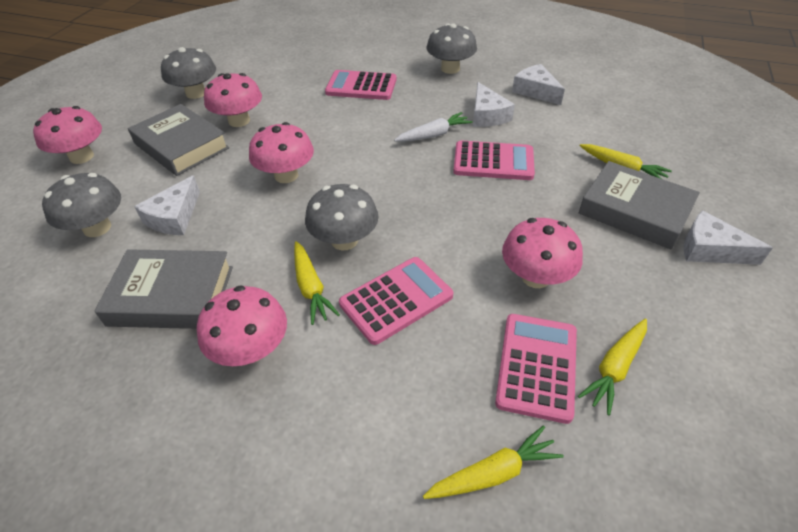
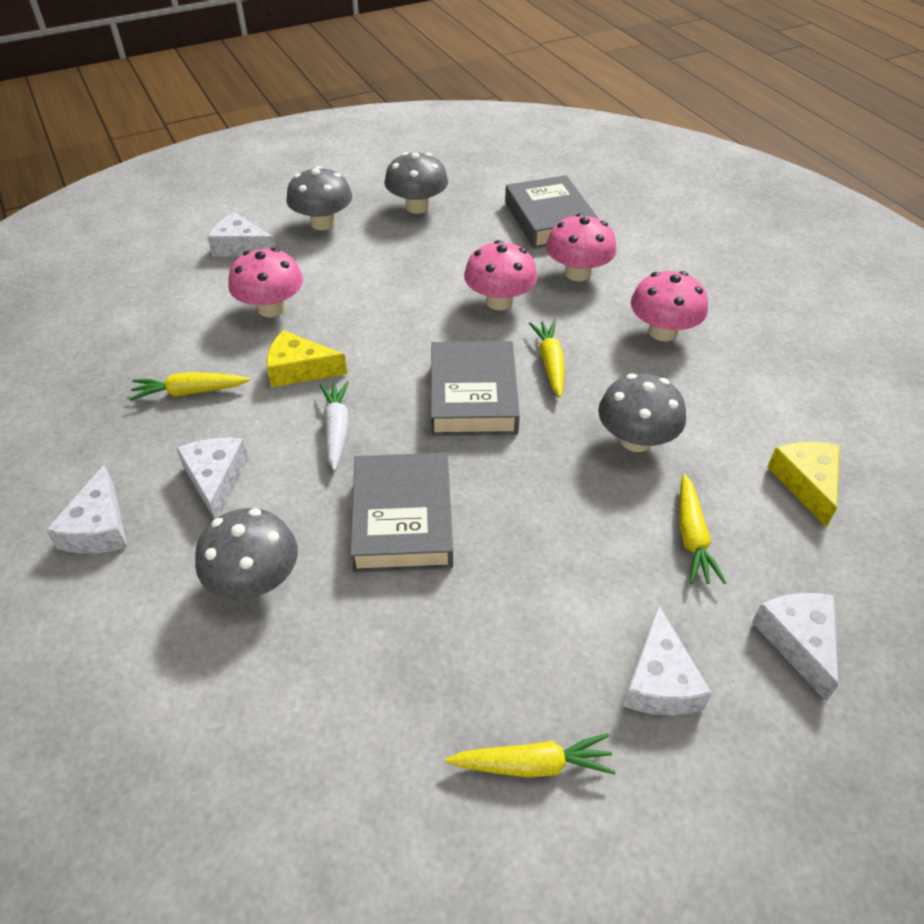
pink calculator: [325,70,396,100] [339,257,453,345] [453,140,535,180] [495,314,577,424] = 4 -> none = 0
pink mushroom: [33,106,102,164] [197,285,287,366] [204,73,262,127] [249,122,314,183] [502,218,583,288] = 5 -> [228,248,303,317] [464,240,537,310] [546,213,617,281] [631,271,708,341] = 4
white cheese: [134,175,200,235] [473,82,515,127] [512,64,565,105] [684,210,773,265] = 4 -> [46,465,127,554] [176,438,249,519] [207,212,276,257] [623,605,712,715] [752,593,838,702] = 5
yellow cheese: none = 0 -> [267,330,347,388] [767,442,840,528] = 2

